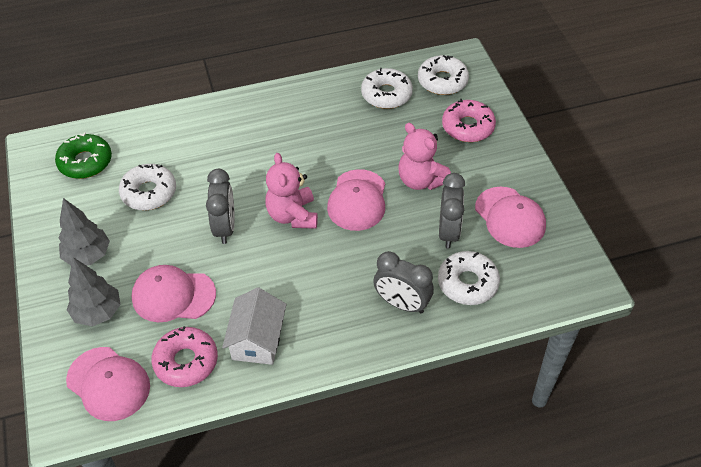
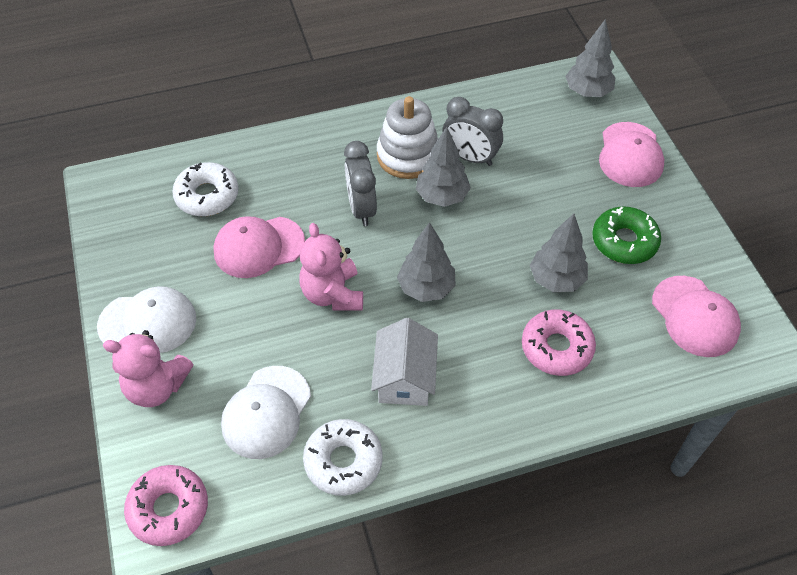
grey clock: [206,169,235,244] [373,251,434,313] [439,173,465,249] = 3 -> [344,141,377,226] [443,97,503,166] = 2
grey tree: [59,198,110,266] [67,257,121,326] = 2 -> [397,222,456,302] [416,127,471,207] [530,214,588,292] [565,19,616,97] = 4
pink cap: [66,347,150,421] [132,265,216,322] [327,169,385,231] [475,187,546,248] = 4 -> [213,216,305,278] [599,122,664,187] [652,276,741,357] = 3
white cap: none = 0 -> [97,286,196,353] [221,366,311,459] = 2
white donut: [119,164,176,210] [361,68,413,109] [418,55,469,95] [438,251,500,305] = 4 -> [172,162,239,216] [303,419,383,496] = 2
white stacking toy: none = 0 -> [377,96,438,179] = 1

